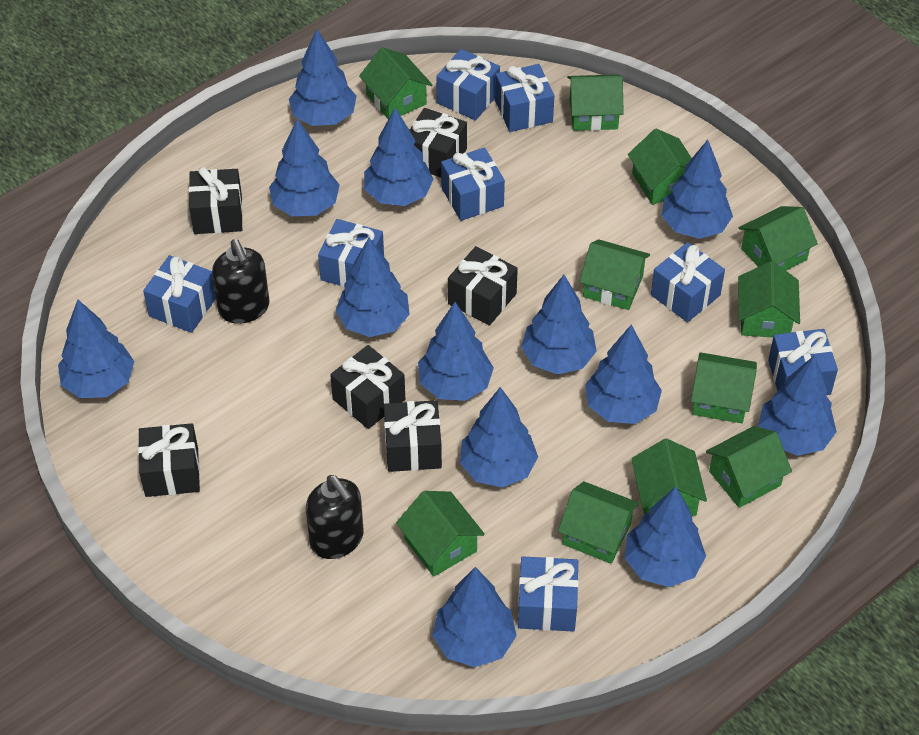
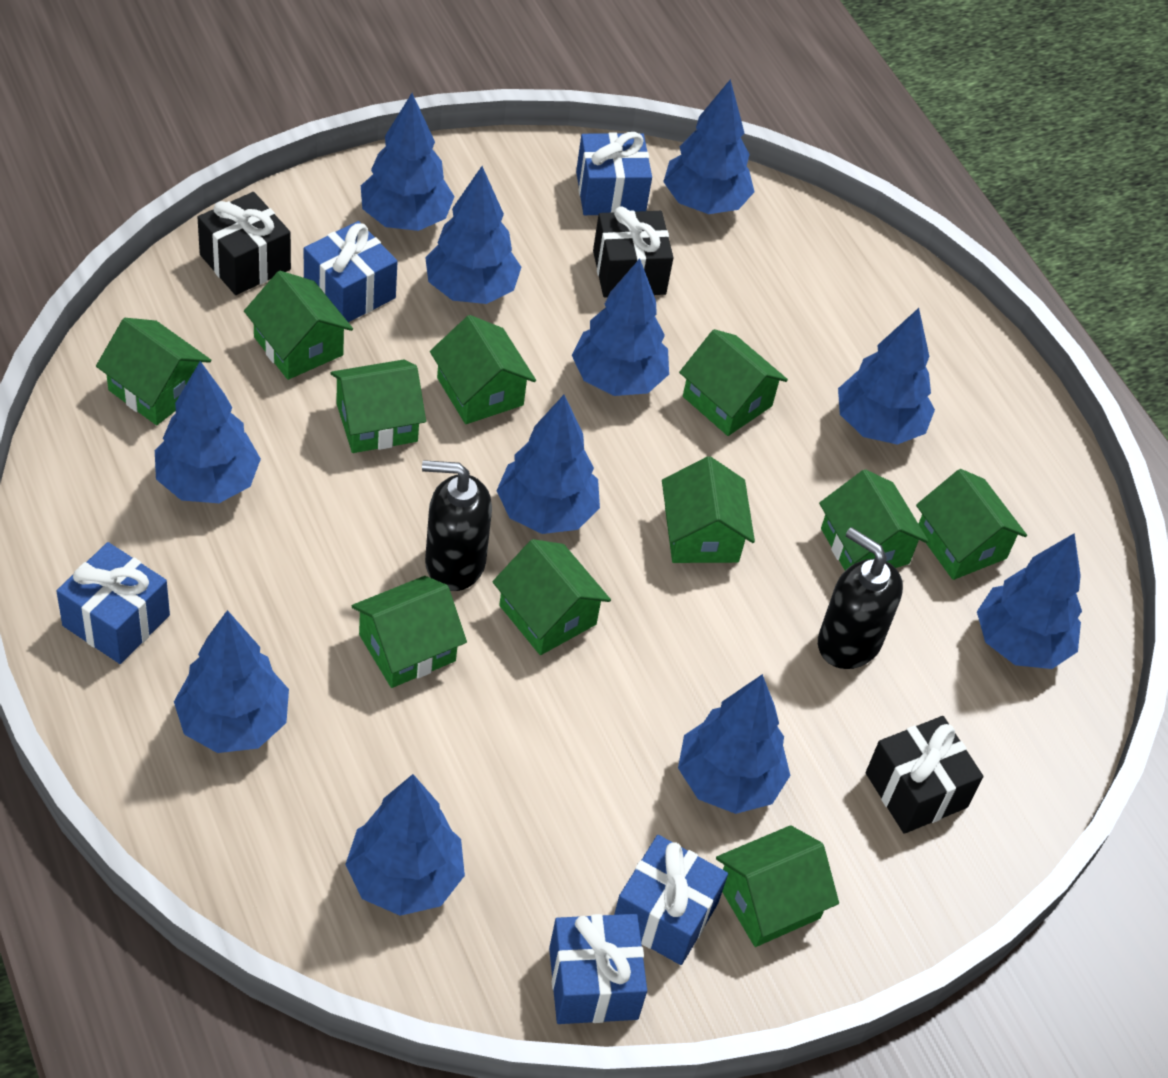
black gift: [138,423,200,497] [189,167,243,234] [330,345,405,429] [384,400,442,472] [410,108,467,178] [448,246,518,326] = 6 -> [197,192,291,295] [593,207,674,297] [866,716,983,834] = 3
blue gift: [143,255,216,333] [318,219,384,287] [436,49,500,121] [441,148,505,221] [495,64,554,132] [518,556,579,632] [651,242,725,322] [768,329,838,395] = 8 -> [57,542,170,664] [304,221,398,322] [549,914,647,1024] [576,132,652,215] [614,835,728,965] = 5
blue tree: [58,300,134,398] [269,119,340,216] [289,29,356,126] [336,238,410,337] [364,108,434,206] [418,302,494,401] [432,567,517,667] [460,387,538,488] [521,275,597,375] [585,324,662,424] [625,486,706,587] [661,140,733,239] [758,355,837,456] = 13 -> [155,361,261,503] [174,610,289,753] [345,774,465,916] [361,93,455,231] [425,166,521,304] [497,395,600,534] [572,258,669,396] [663,79,754,214] [678,674,790,814] [838,308,935,445] [977,533,1082,669] = 11

